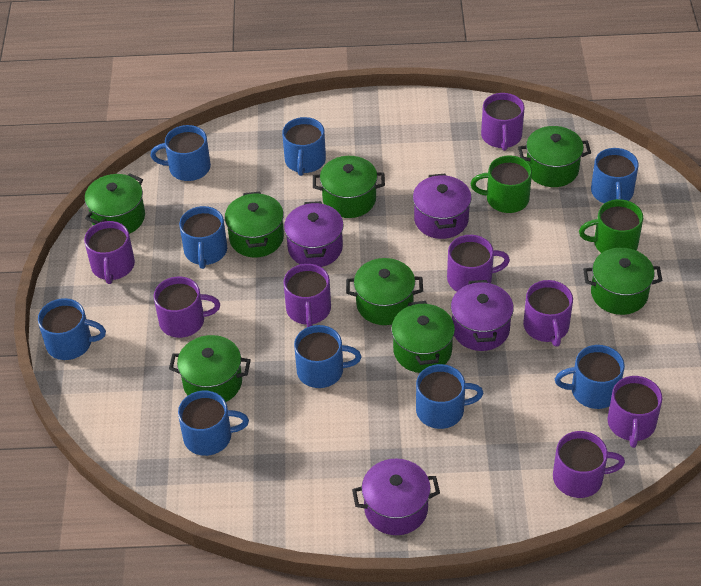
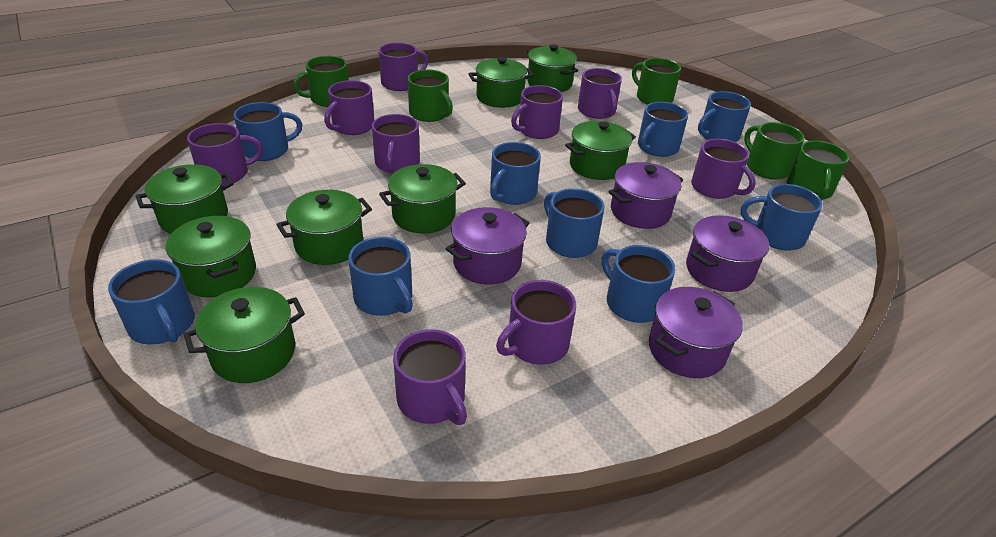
green mug: [470,155,532,213] [579,199,643,253] = 2 -> [293,56,349,107] [408,69,453,122] [632,58,681,105] [744,122,805,180] [787,140,849,200] = 5
purple mug: [84,221,135,284] [154,277,220,338] [283,264,331,327] [447,235,510,291] [481,93,524,151] [523,280,573,347] [553,431,625,498] [607,376,662,448] = 8 -> [187,123,263,186] [324,80,374,135] [372,114,420,173] [379,42,428,91] [393,329,467,425] [496,280,576,365] [511,85,563,139] [578,68,622,119] [691,139,755,199] = 9

